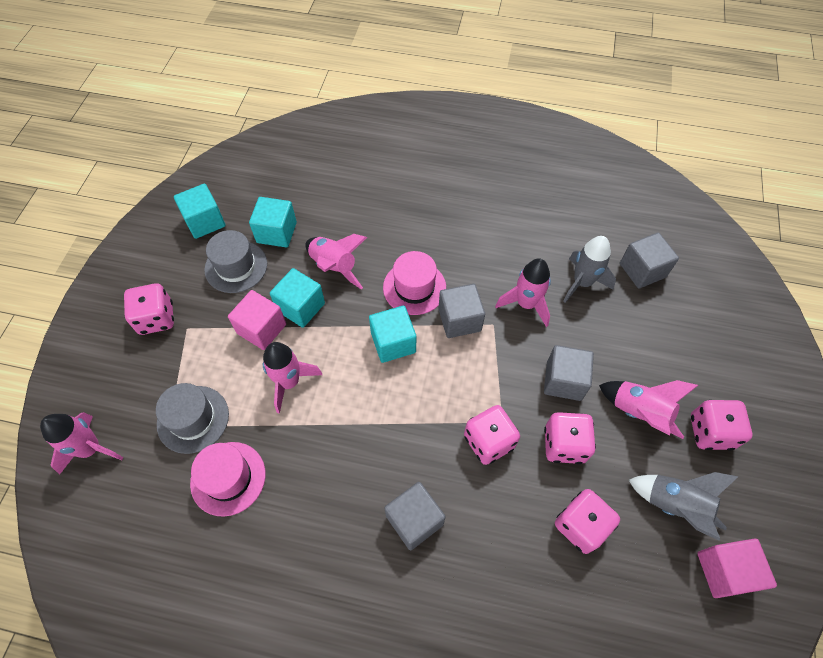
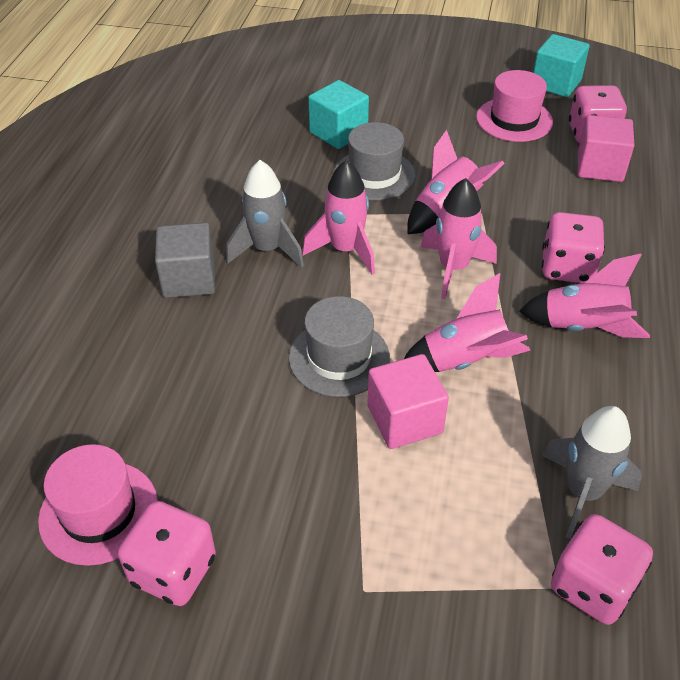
grey cube: [385,482,446,550] [438,284,485,338] [544,345,594,401] [620,233,679,289] = 4 -> [155,223,215,298] = 1
pink dice: [124,283,174,335] [464,405,520,465] [544,412,596,464] [555,489,620,554] [691,400,752,450] = 5 -> [118,501,216,606] [542,212,605,283] [551,514,653,625] [569,85,627,143] = 4
turquoise cube: [174,184,226,239] [249,197,297,248] [270,268,325,328] [369,306,416,363] = 4 -> [308,80,369,149] [533,34,590,97] = 2

